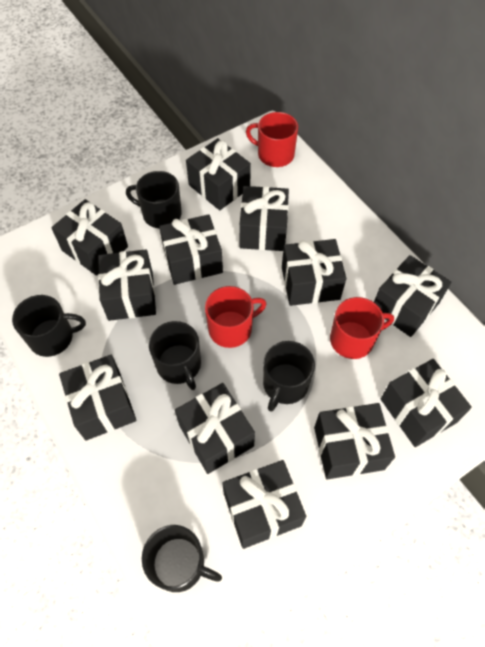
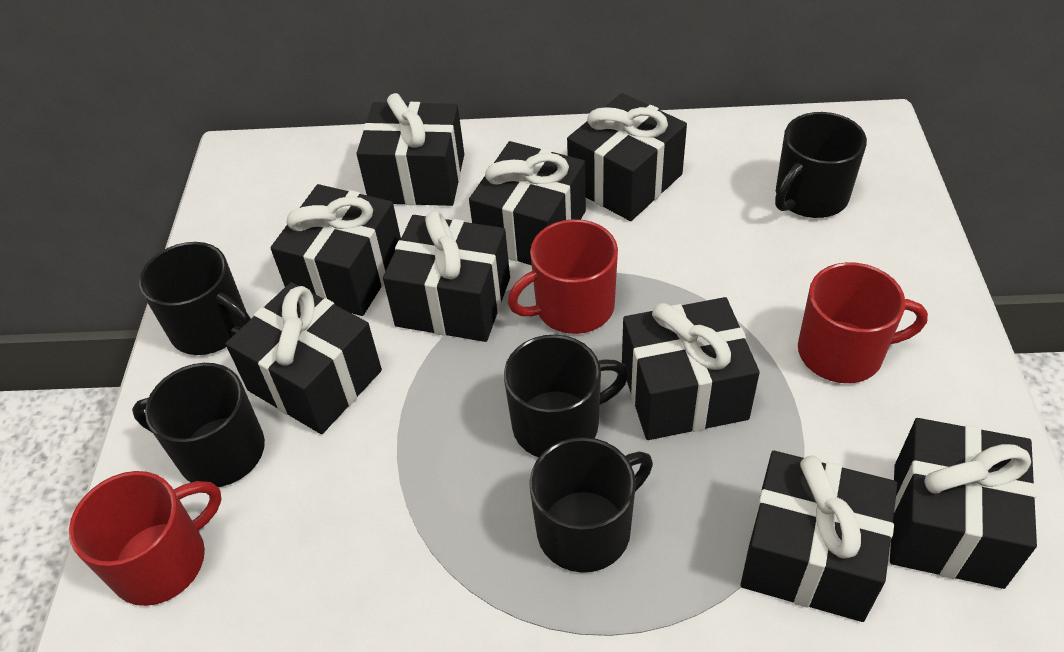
black gift: [51,199,128,276] [59,355,136,441] [98,250,156,321] [159,214,223,285] [175,383,255,474] [186,138,251,210] [222,460,306,549] [239,186,289,251] [282,239,346,306] [314,403,395,479] [374,255,451,337] [381,359,472,447] = 12 -> [225,282,382,434] [270,184,401,316] [356,93,464,206] [383,210,510,342] [469,141,586,265] [567,93,687,221] [622,297,760,440] [740,451,897,622] [890,418,1037,589] = 9

